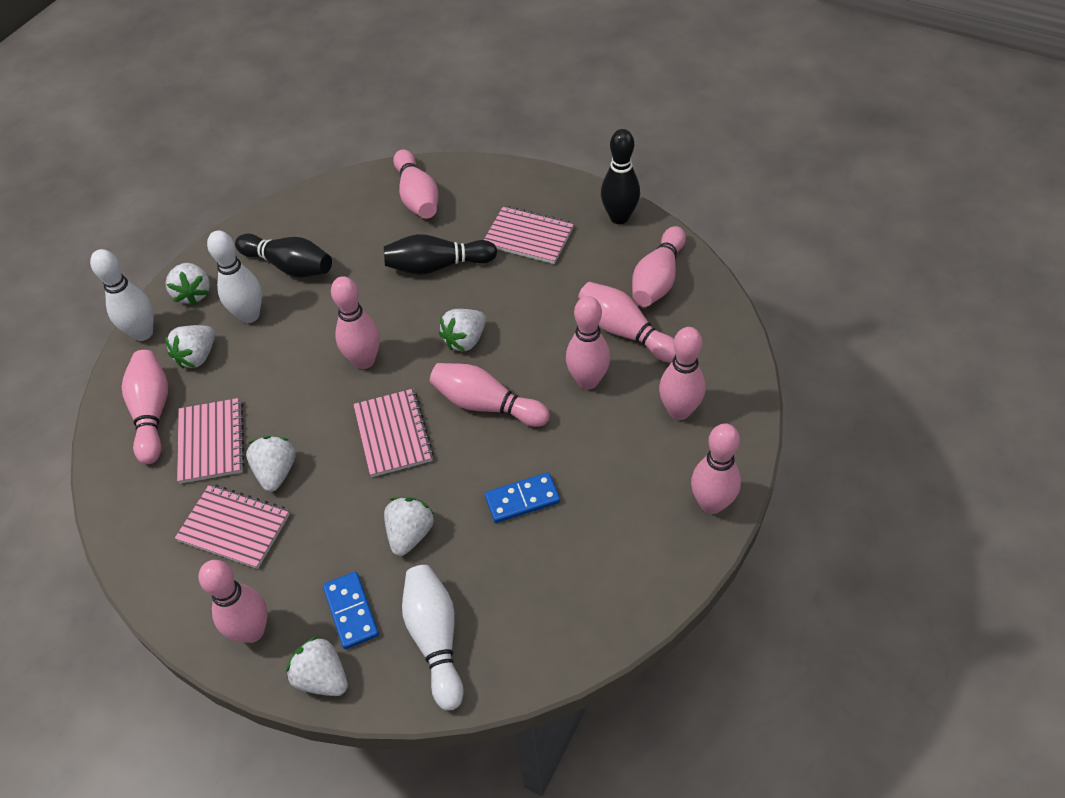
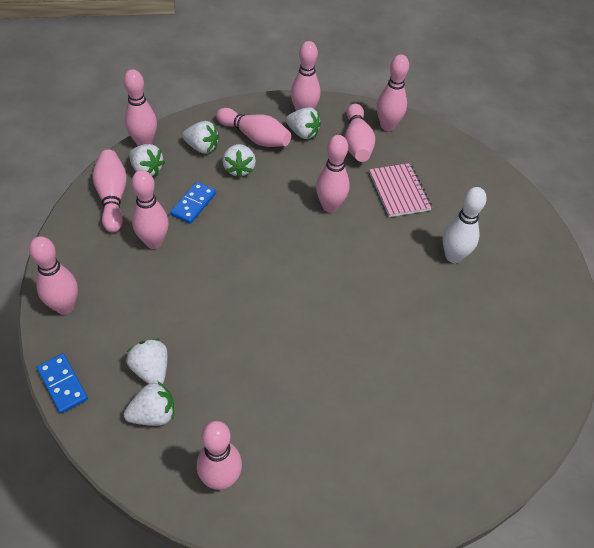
black bowling pin: [235,234,332,277] [384,234,497,275] [601,129,640,224] = 3 -> none = 0
pink notebook: [175,484,290,569] [177,398,245,484] [353,389,434,477] [484,206,574,264] = 4 -> [369,163,432,217] = 1
white bowling pin: [90,249,153,341] [207,230,262,323] [402,565,464,711] = 3 -> [443,187,487,263] = 1

